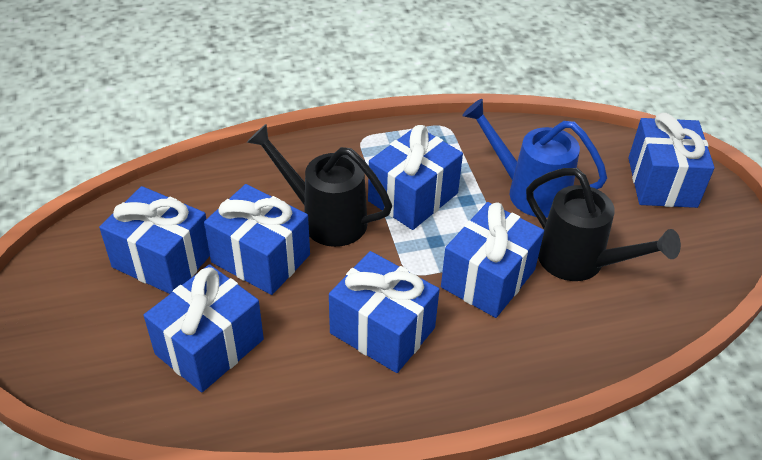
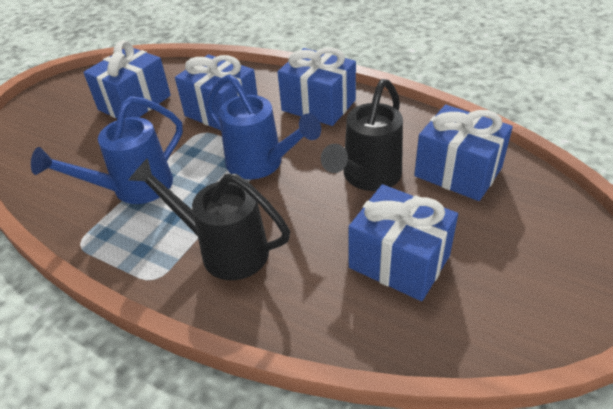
blue gift: [99,186,210,294] [144,264,264,392] [204,184,310,295] [329,251,440,373] [368,125,463,230] [441,202,544,318] [629,113,715,208] = 7 -> [83,40,171,118] [175,54,258,130] [278,47,356,126] [349,184,458,301] [414,105,513,201] = 5
blue watering can: [462,99,607,218] = 1 -> [31,96,183,204] [206,74,321,179] = 2

